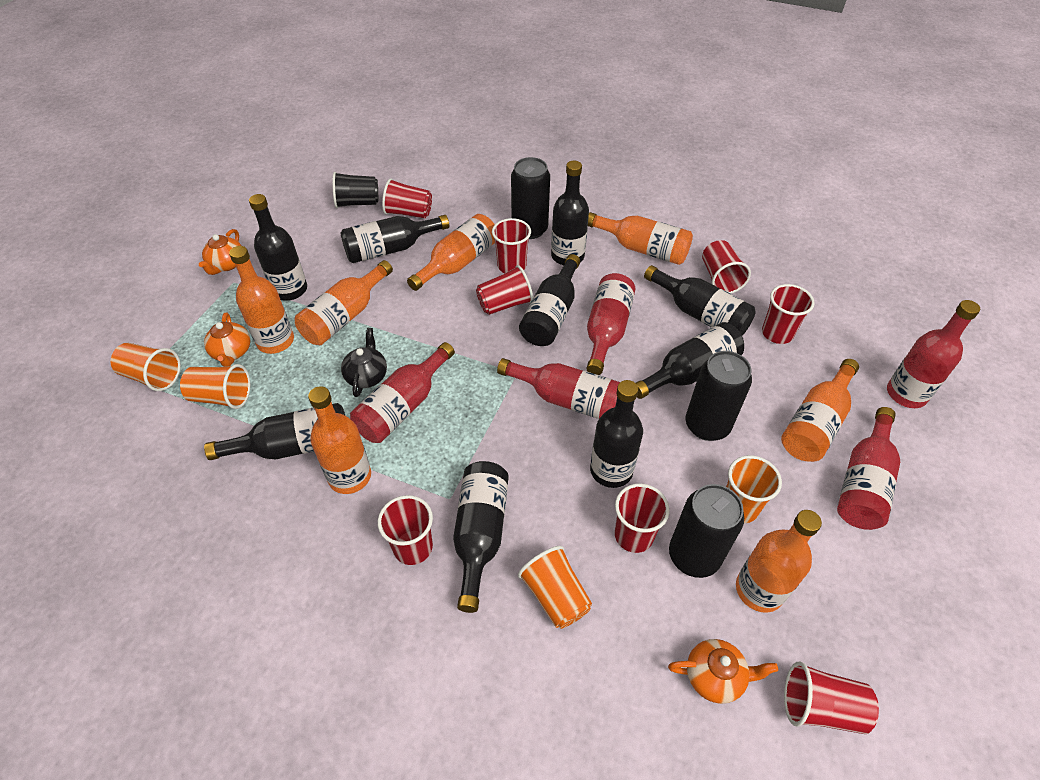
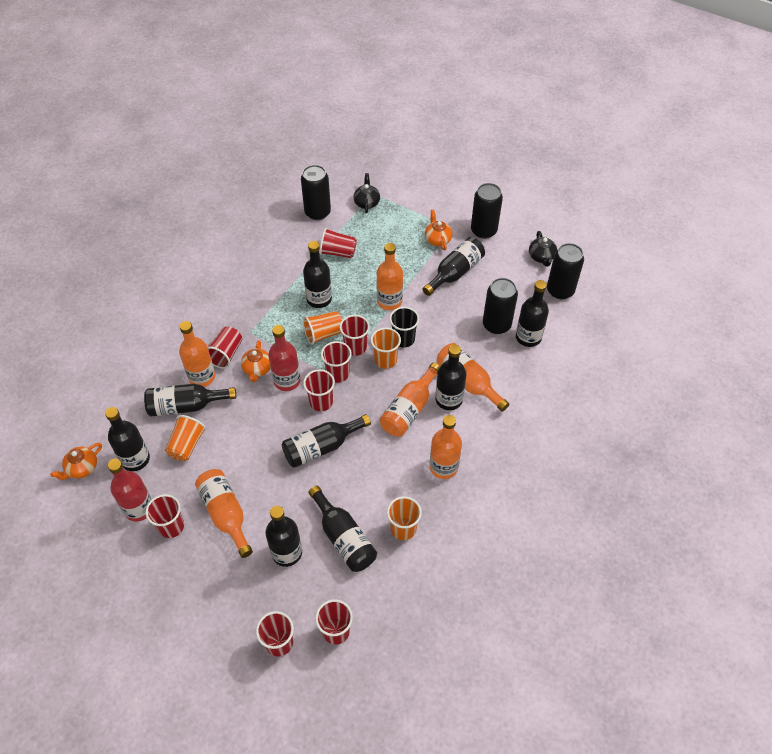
black can: [511,157,550,239] [669,484,744,578] [685,351,752,441] = 3 -> [301,165,331,220] [471,183,503,239] [483,278,518,334] [547,243,584,300] = 4
black teapot: [341,328,387,397] = 1 -> [353,173,380,213] [529,231,557,267] = 2
orange bottle: [229,246,294,354] [295,260,393,345] [308,386,371,494] [407,214,495,291] [588,212,693,265] [736,510,822,613] [781,359,859,462] = 7 -> [179,321,215,387] [195,469,253,558] [377,243,403,310] [380,363,440,437] [429,415,462,479] [437,343,509,412] = 6
red bottle: [350,342,455,443] [497,358,620,419] [586,273,635,375] [837,407,900,530] [887,300,980,408] = 5 -> [108,459,152,522] [268,325,301,391] = 2

